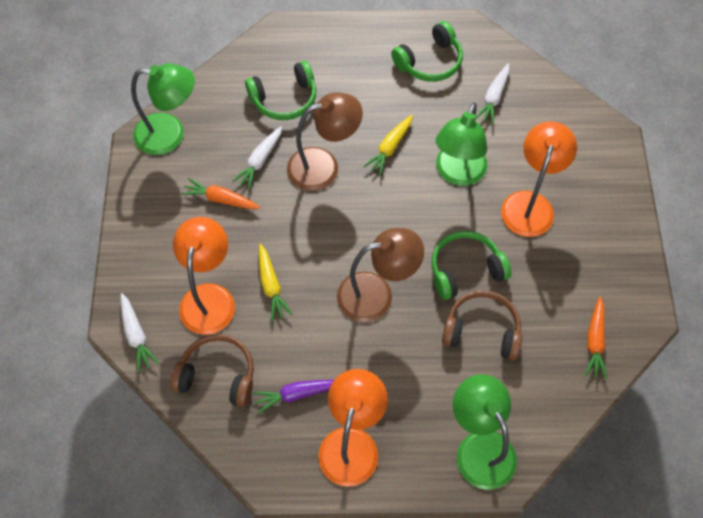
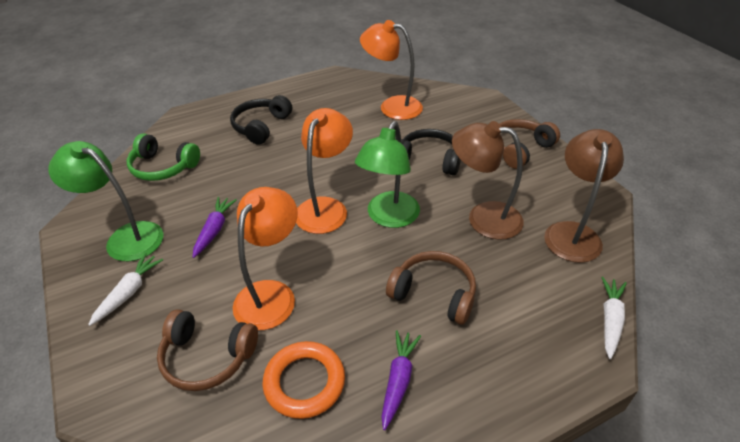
black headphones: none = 0 -> [230,95,292,145] [401,129,461,175] = 2
brown headphones: [170,334,254,407] [442,290,522,361] = 2 -> [157,309,258,391] [386,251,476,325] [499,119,560,169] = 3
green headphones: [245,61,316,120] [391,21,463,82] [432,231,512,300] = 3 -> [127,133,200,181] = 1
green lamp: [131,63,195,155] [436,103,487,186] [453,374,517,490] = 3 -> [48,141,164,261] [355,121,420,228] = 2
orange carrot: [181,178,260,209] [584,297,607,379] = 2 -> none = 0
orange ring: none = 0 -> [263,341,345,419] = 1
purple carrot: [253,380,334,414] = 1 -> [192,197,237,258] [381,330,421,430] = 2
white carrot: [121,293,159,372] [232,126,282,190] [476,64,509,125] = 3 -> [88,253,163,326] [601,277,627,359] = 2
yellow carrot: [259,244,292,321] [363,115,413,176] = 2 -> none = 0

